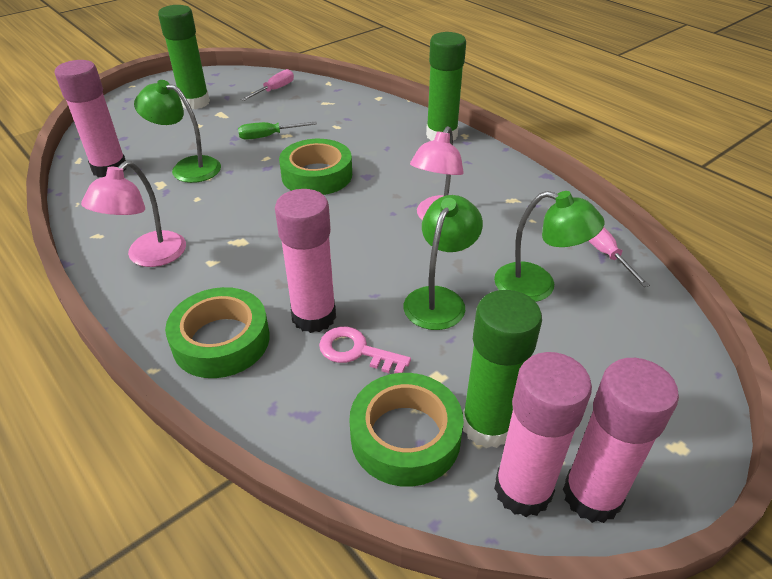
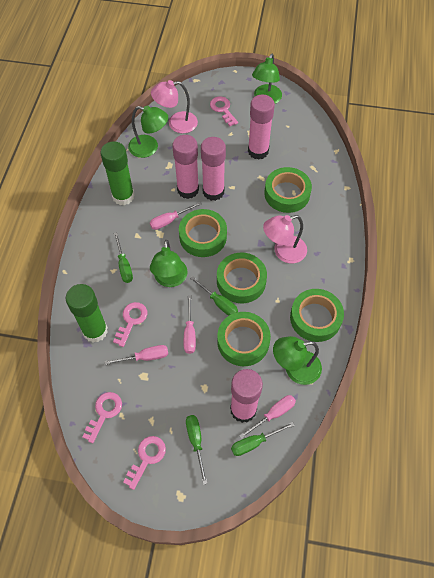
green glue stick: [158,5,210,109] [426,32,466,141] [463,290,542,448] = 3 -> [66,284,108,343] [100,141,134,206] = 2
green lamp: [134,80,221,183] [403,195,483,330] [494,191,605,302] = 3 -> [128,105,168,158] [150,240,188,287] [252,53,282,104] [273,336,322,385] = 4
green screwdriver: [238,121,317,140] = 1 -> [114,233,133,283] [186,415,207,485] [190,276,238,316] [231,422,295,456] = 4
green tape: [165,287,270,378] [279,139,352,195] [349,373,464,487] = 3 -> [179,209,227,257] [217,253,267,303] [217,312,271,366] [264,167,312,213] [290,289,344,342] = 5
pink key: [319,327,411,374] = 1 -> [82,392,122,443] [113,302,147,347] [123,436,166,490] [210,97,238,126] = 4
pink screwdriver: [241,69,294,101] [589,227,650,287] = 2 -> [104,345,168,365] [150,202,201,230] [184,295,196,354] [239,395,296,439] = 4

